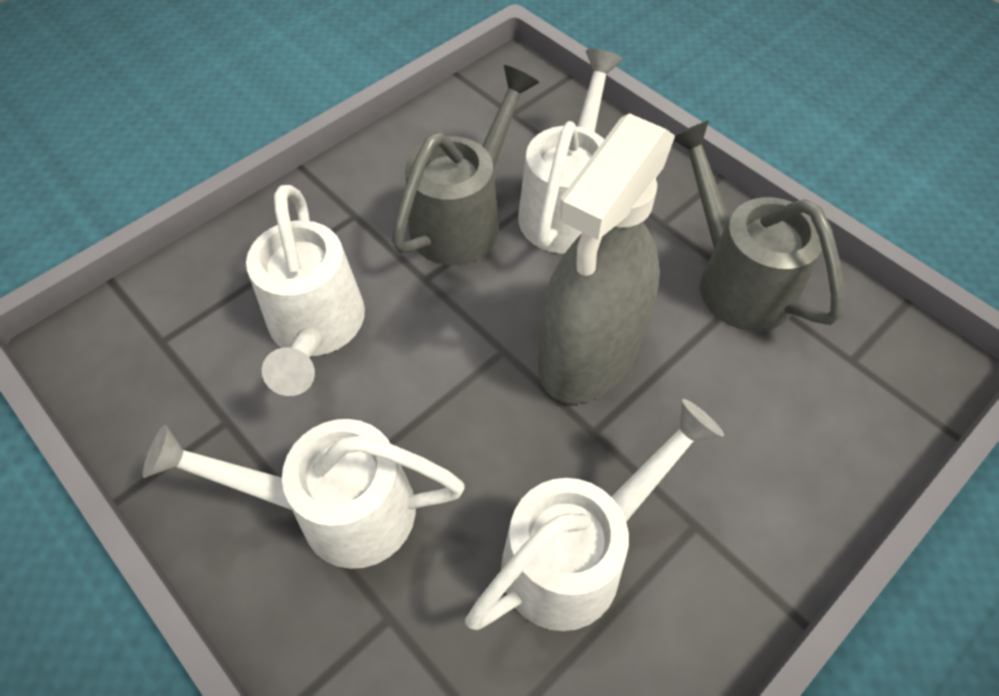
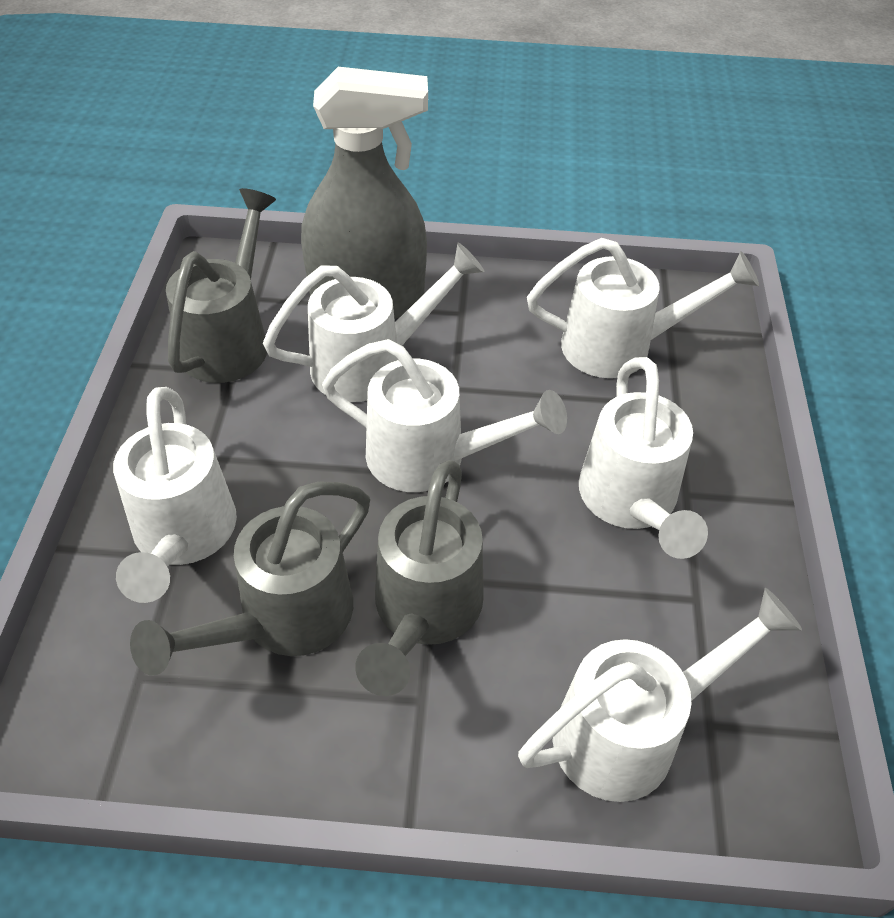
grey watering can: [392,65,539,265] [674,120,845,331] = 2 -> [130,482,370,676] [166,188,276,383] [355,460,484,696] = 3
white watering can: [143,419,465,569] [246,185,365,396] [465,399,724,631] [518,49,623,254] = 4 -> [113,387,237,603] [263,243,484,402] [322,339,567,492] [518,588,802,802] [527,238,759,378] [579,357,708,559] = 6

